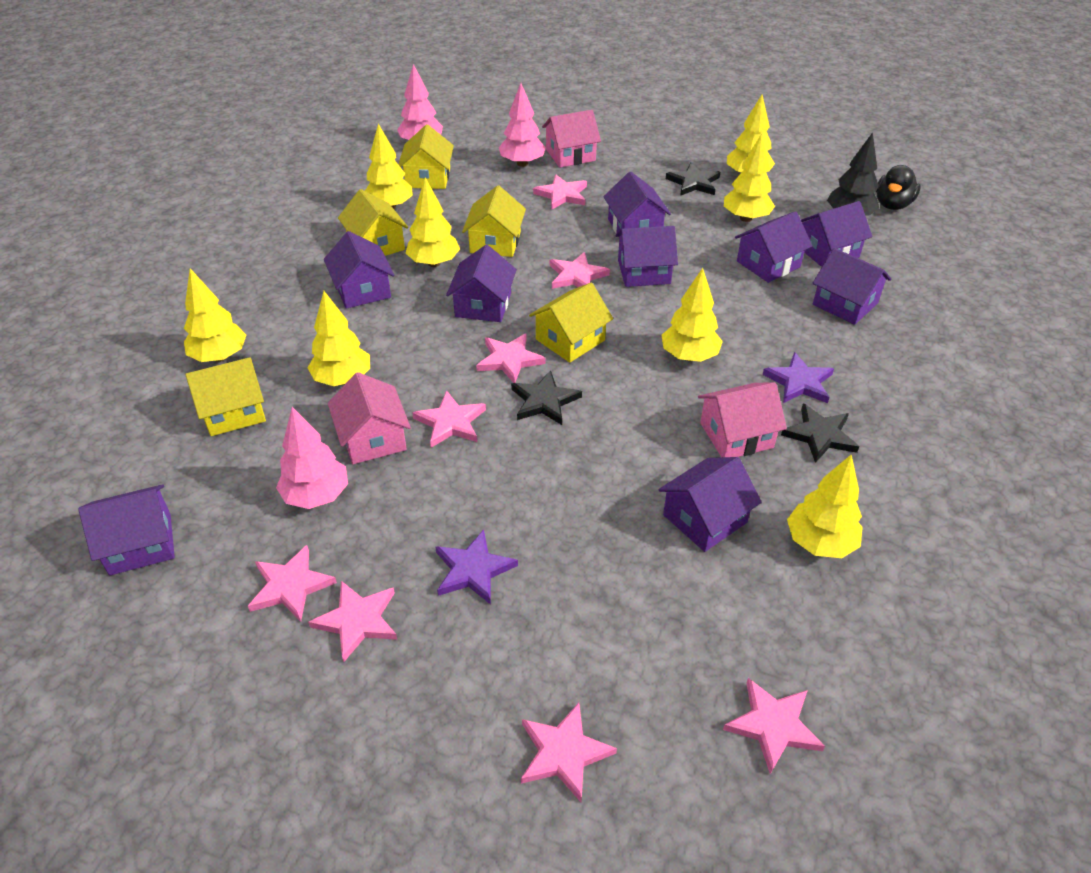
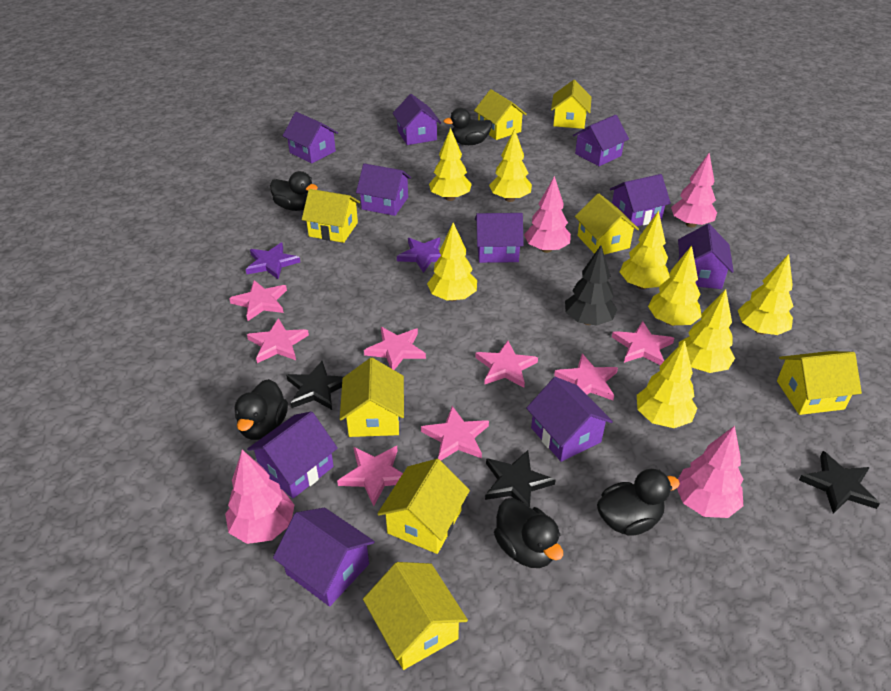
black duck: [876,165,921,210] = 1 -> [235,379,288,440] [270,171,318,211] [443,108,492,145] [494,498,563,568] [597,469,680,536] = 5
pink house: [328,372,411,464] [542,110,601,168] [698,382,787,457] = 3 -> none = 0
pink tree: [276,407,348,509] [397,64,443,140] [499,83,546,167] = 3 -> [225,450,294,544] [524,176,571,253] [671,153,717,227] [677,426,743,518] = 4
purple house: [78,484,175,576] [324,231,394,309] [446,245,517,322] [603,172,671,238] [616,226,678,287] [658,457,762,552] [735,211,812,283] [801,201,872,267] [813,248,891,325] = 9 -> [247,411,338,498] [273,507,375,607] [282,112,338,163] [356,163,411,216] [393,94,441,145] [475,213,524,263] [526,377,613,462] [573,115,629,166] [610,174,671,227] [678,224,734,289] = 10
yellow house: [185,357,266,436] [338,189,408,256] [398,124,454,189] [462,185,526,257] [529,282,613,363] = 5 -> [302,189,360,243] [340,358,404,437] [363,562,468,670] [377,459,470,554] [474,89,527,140] [551,80,592,129] [575,193,639,255] [777,351,862,415] = 8

